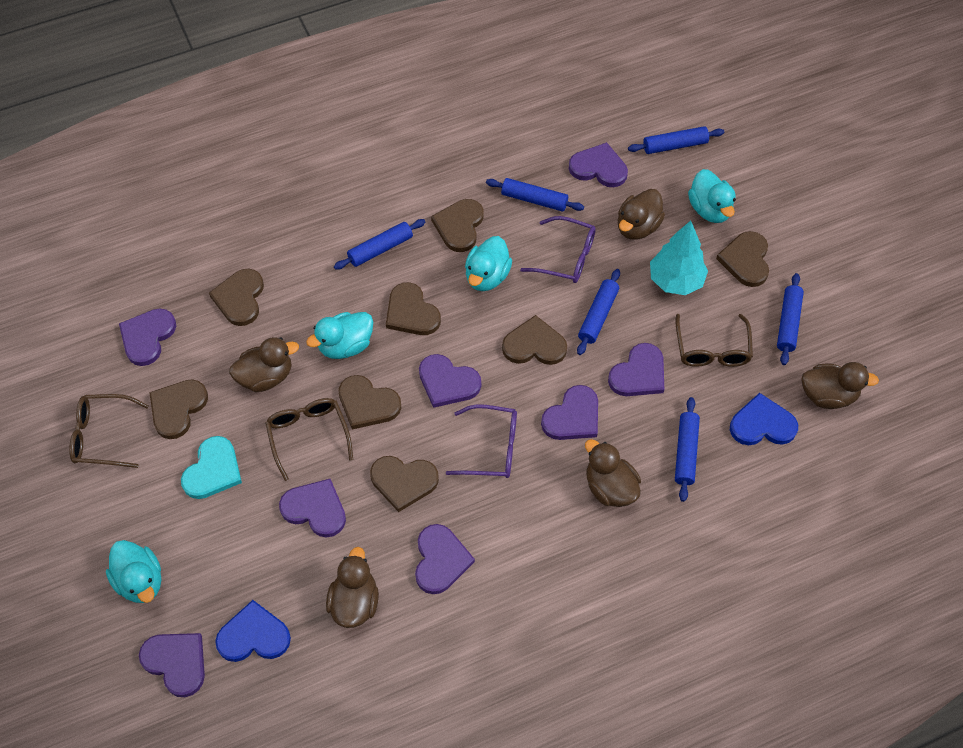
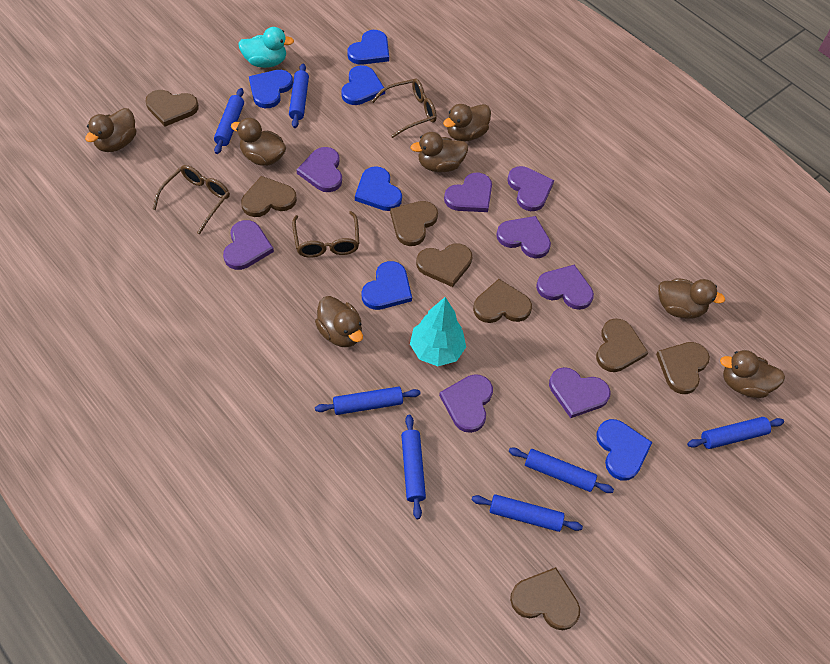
blue heart: [215,600,291,662] [730,393,798,445] = 2 -> [249,70,293,108] [341,65,385,105] [347,30,389,65] [355,166,402,211] [362,261,412,310] [596,419,653,481] = 6
blue rolling pin: [334,219,425,270] [486,178,584,212] [577,269,620,355] [628,126,724,154] [675,397,700,502] [777,273,804,365] = 6 -> [214,88,244,154] [289,63,309,128] [315,387,421,415] [401,415,426,519] [472,494,583,532] [509,448,614,493] [687,417,784,449] = 7
brown duck: [229,337,299,392] [326,547,379,628] [585,439,641,507] [618,189,665,240] [802,362,879,409] = 5 -> [85,108,136,152] [231,118,286,166] [315,296,363,347] [411,132,468,172] [443,104,491,142] [658,279,725,318] [720,350,785,398] = 7
purple glasses: [446,404,517,478] [520,216,596,283] = 2 -> none = 0
turquoise duck: [106,540,161,603] [306,312,373,359] [465,236,512,291] [688,169,736,223] = 4 -> [238,27,294,68] = 1
turquoise heart: [181,436,242,499] = 1 -> none = 0

